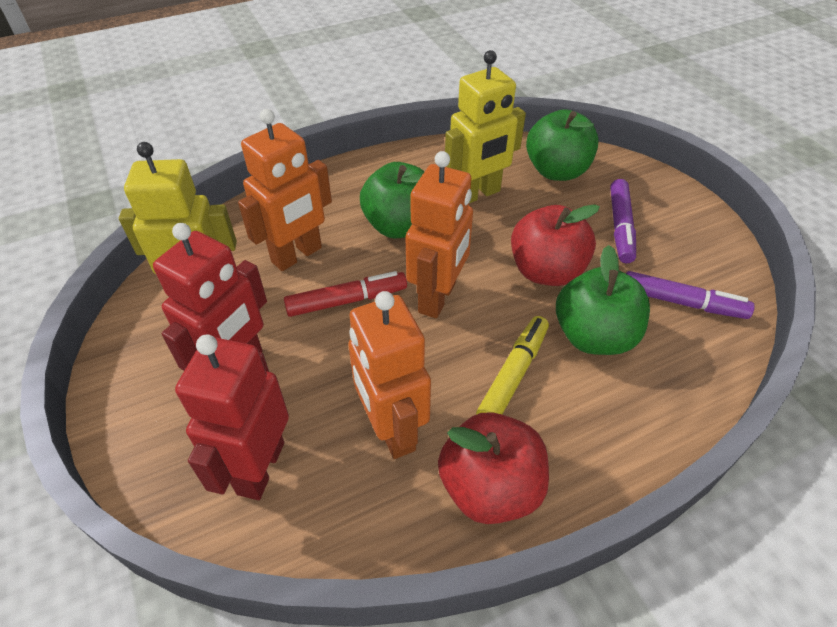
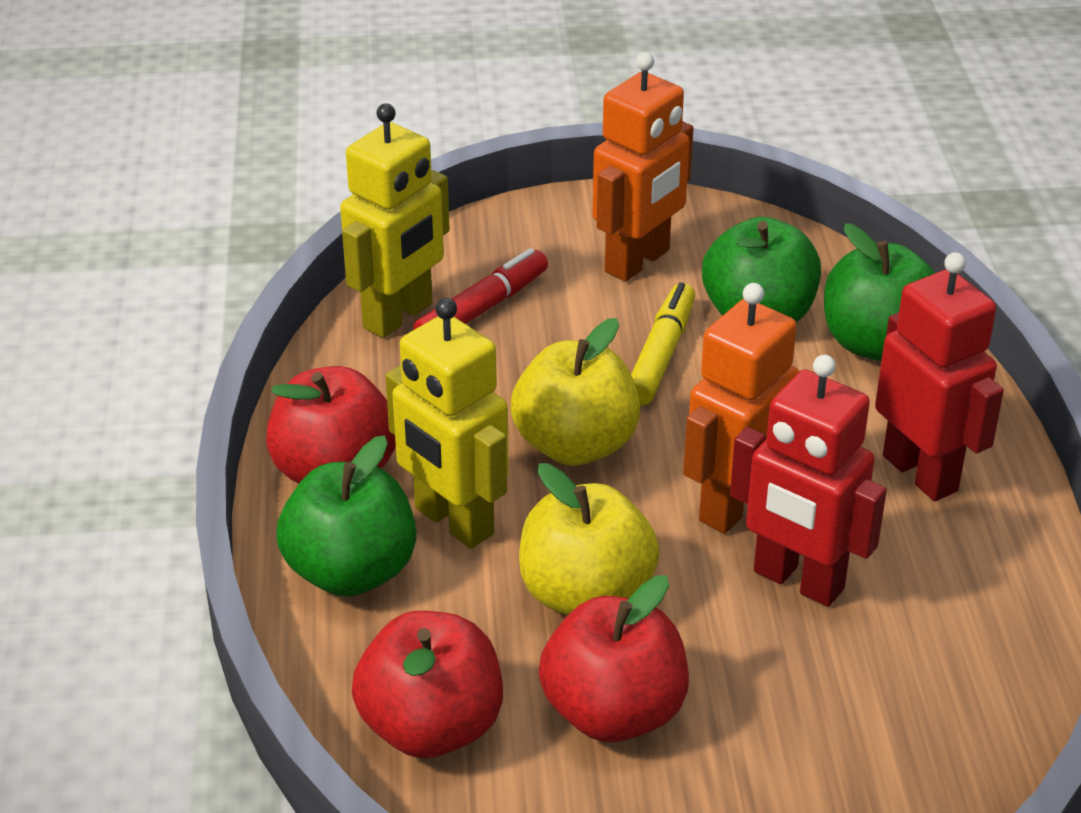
orange robot: [238,109,332,271] [348,291,431,459] [405,151,473,318] = 3 -> [592,52,693,281] [683,283,799,534] = 2
purple marker: [610,179,636,263] [626,271,755,319] = 2 -> none = 0
red apple: [438,412,549,524] [511,204,600,286] = 2 -> [266,366,396,484] [352,611,503,758] [539,575,689,742] = 3
yellow apple: none = 0 -> [511,318,640,466] [519,463,660,615] = 2

